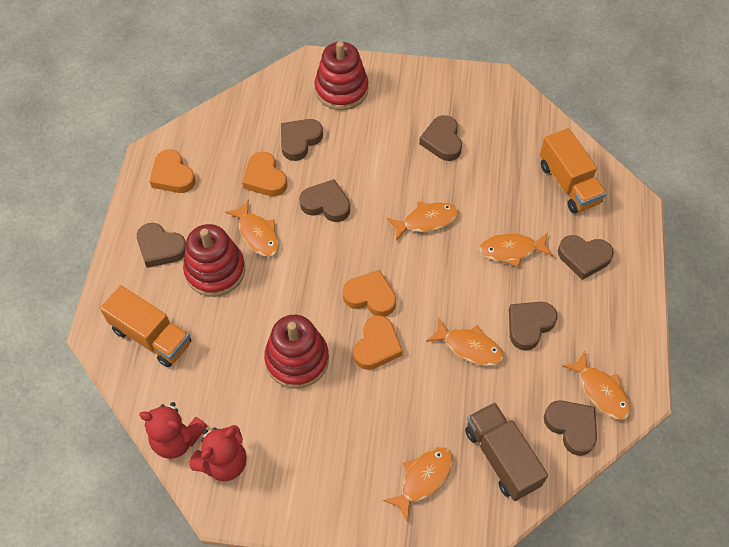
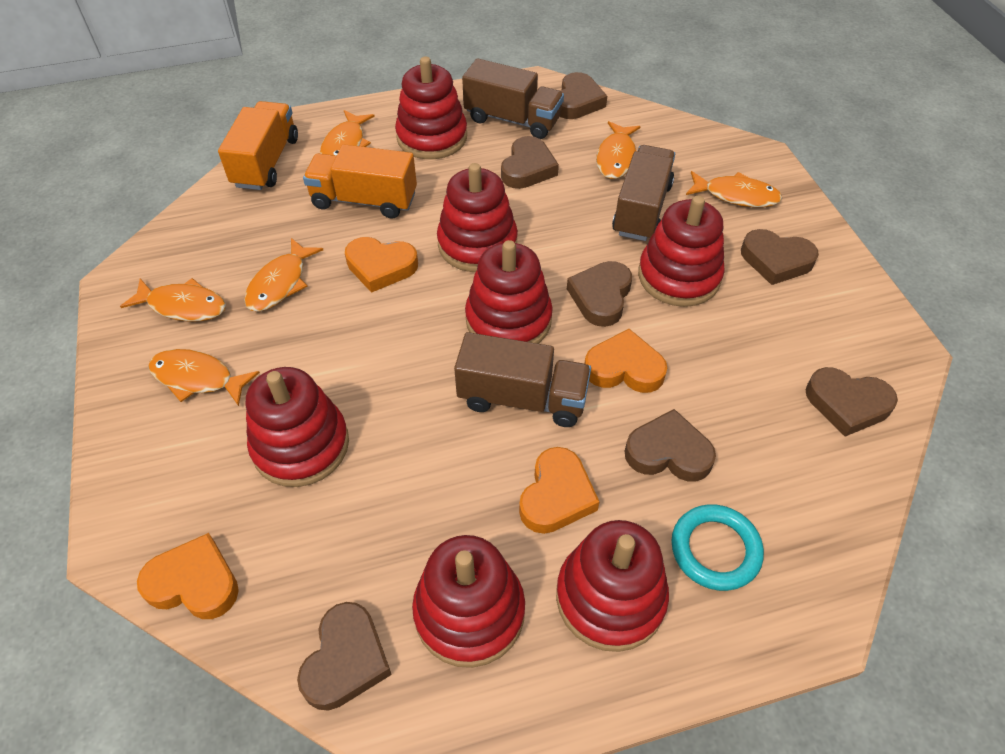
brown truck: [465,402,548,501] = 1 -> [454,332,591,427] [462,58,564,139] [612,145,675,241] = 3
red stacking toy: [183,224,245,297] [264,315,329,389] [315,41,369,110] = 3 -> [246,367,349,487] [395,56,467,159] [412,535,525,668] [437,163,518,272] [465,240,553,344] [556,520,669,652] [638,196,725,307] = 7
red teddy bear: [139,402,207,459] [190,425,247,481] = 2 -> none = 0
turquoise ring: none = 0 -> [671,504,764,591] = 1

